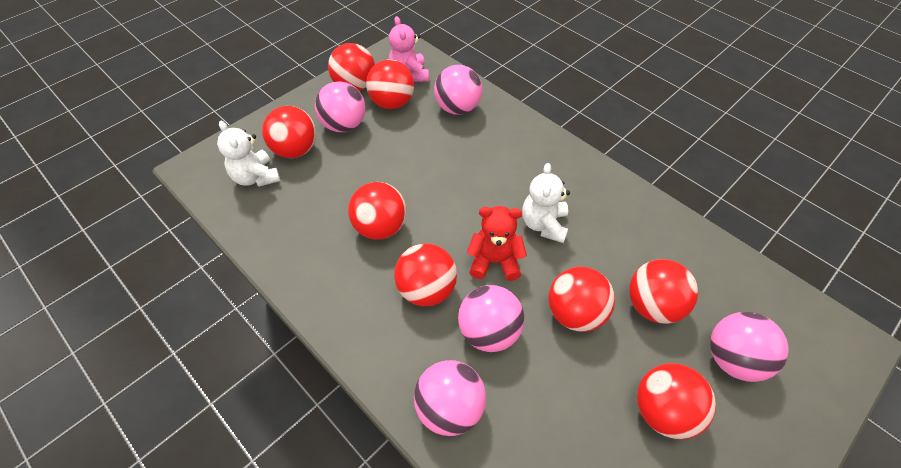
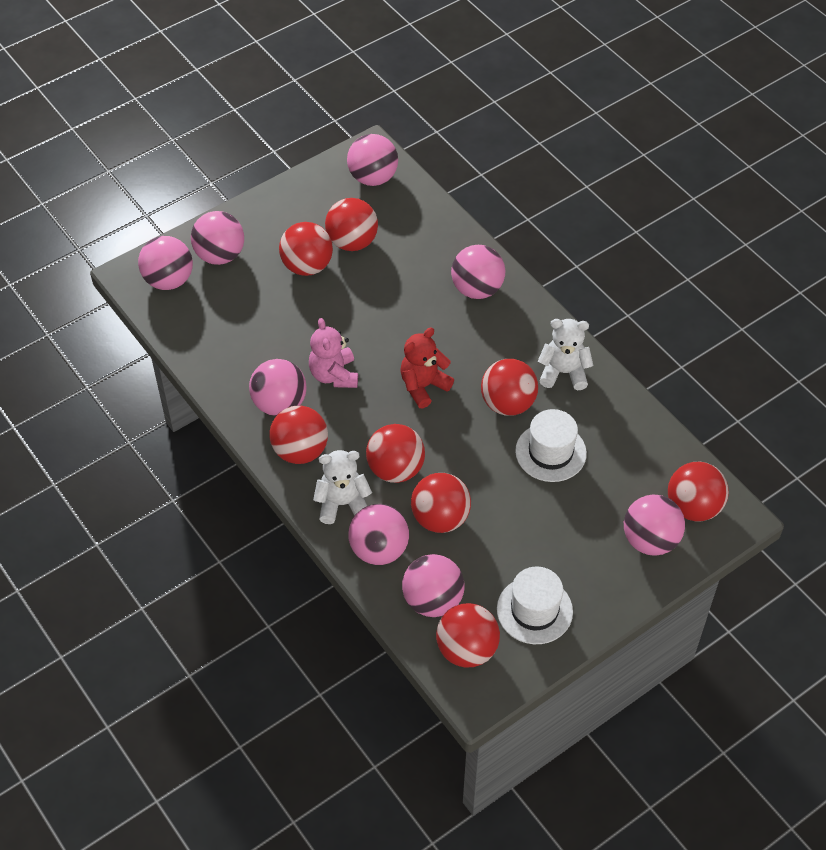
pink ball: [315,81,365,132] [414,360,486,436] [434,65,482,115] [458,285,524,352] [710,312,789,382] = 5 -> [138,236,193,290] [191,211,244,265] [249,359,306,416] [347,134,398,186] [348,504,409,565] [402,554,465,617] [451,245,505,299] [624,495,685,556] = 8
white hat: none = 0 -> [497,567,573,644] [515,409,587,482] = 2

